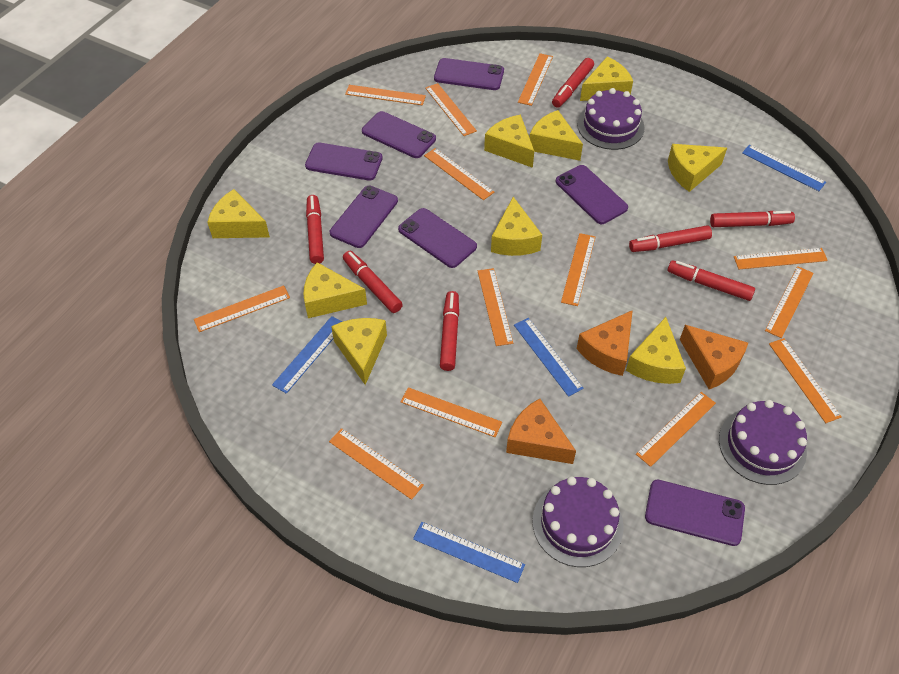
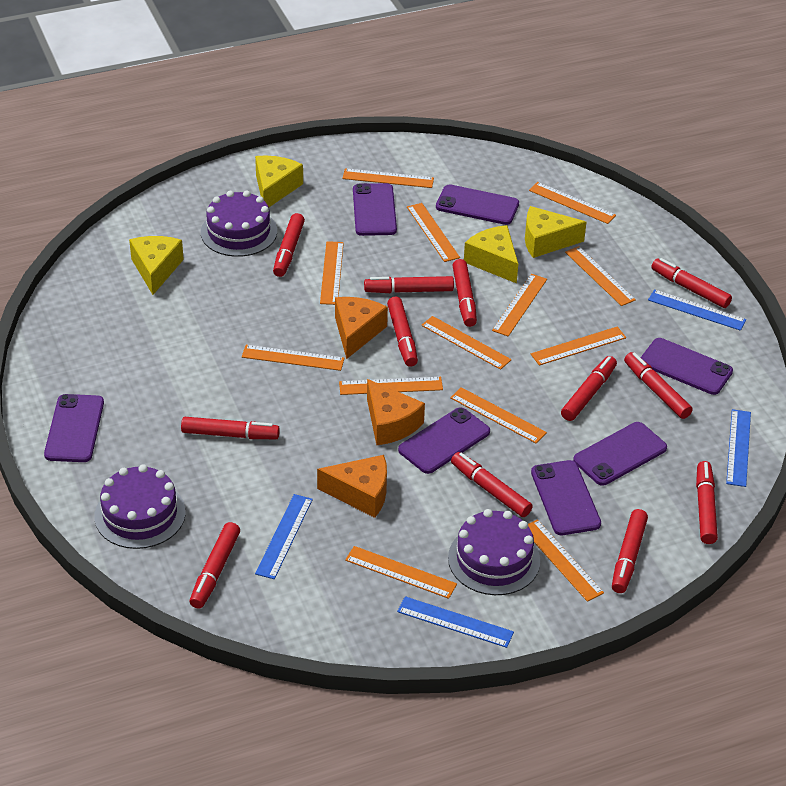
red marker: [306,195,324,264] [343,251,403,313] [440,291,459,371] [552,58,594,108] [629,225,712,252] [668,260,755,301] [710,211,795,227] = 7 -> [181,417,280,439] [189,522,240,608] [273,213,305,277] [364,276,454,293] [387,297,418,367] [451,452,533,517] [452,259,477,327] [561,356,617,421] [612,509,648,593] [624,352,692,419] [651,258,732,308] [696,461,718,544] = 12
yellow cheese: [207,189,270,238] [303,262,367,318] [331,318,387,385] [484,115,534,168] [491,197,542,256] [529,110,583,161] [580,57,633,101] [626,317,686,384] [668,144,727,192] = 9 -> [129,236,184,295] [255,156,303,207] [464,225,518,283] [525,206,587,258] = 4

